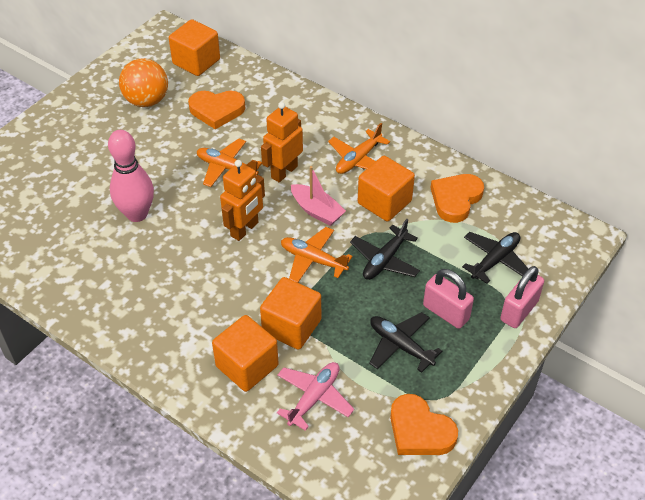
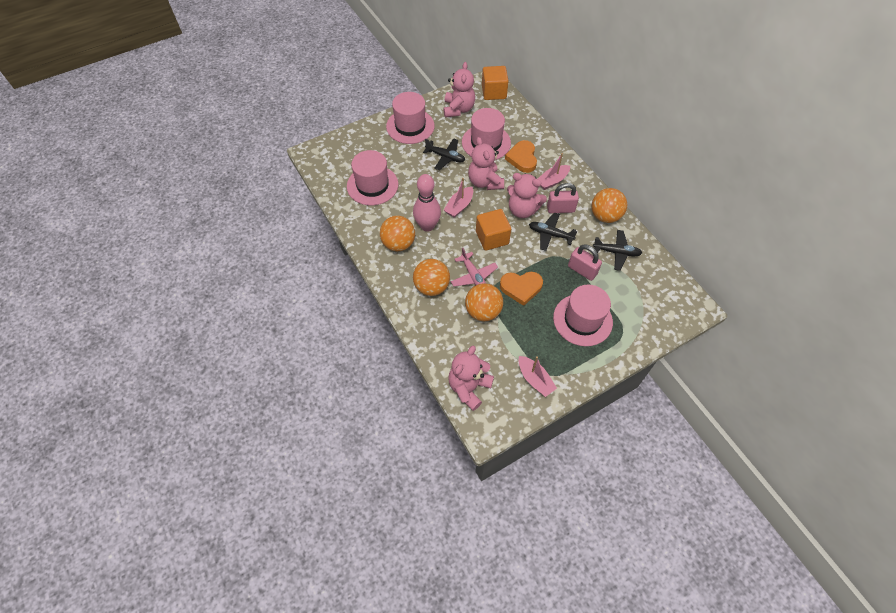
orange ball: [119,58,168,107] = 1 -> [380,216,415,251] [413,259,450,296] [465,283,503,321] [592,188,627,223] = 4
orange cube: [169,19,220,76] [212,315,279,392] [260,277,321,350] [358,156,415,221] = 4 -> [476,209,511,251] [482,66,509,100] = 2
orange heart: [188,91,245,129] [390,394,458,455] [431,174,484,223] = 3 -> [500,272,543,306] [505,140,537,173] = 2
orange plane: [197,138,262,187] [281,227,353,283] [328,123,390,174] = 3 -> none = 0
orange robot: [220,160,265,241] [261,102,303,182] = 2 -> none = 0
pink boat: [291,166,346,226] = 1 -> [444,178,473,218] [519,356,557,397] [538,153,570,190] = 3
pink hat: none = 0 -> [347,150,399,205] [386,92,435,144] [462,108,511,160] [553,285,613,346] = 4
pink teddy bear: none = 0 -> [444,62,475,118] [448,345,494,411] [468,137,504,190] [507,173,547,218] = 4

